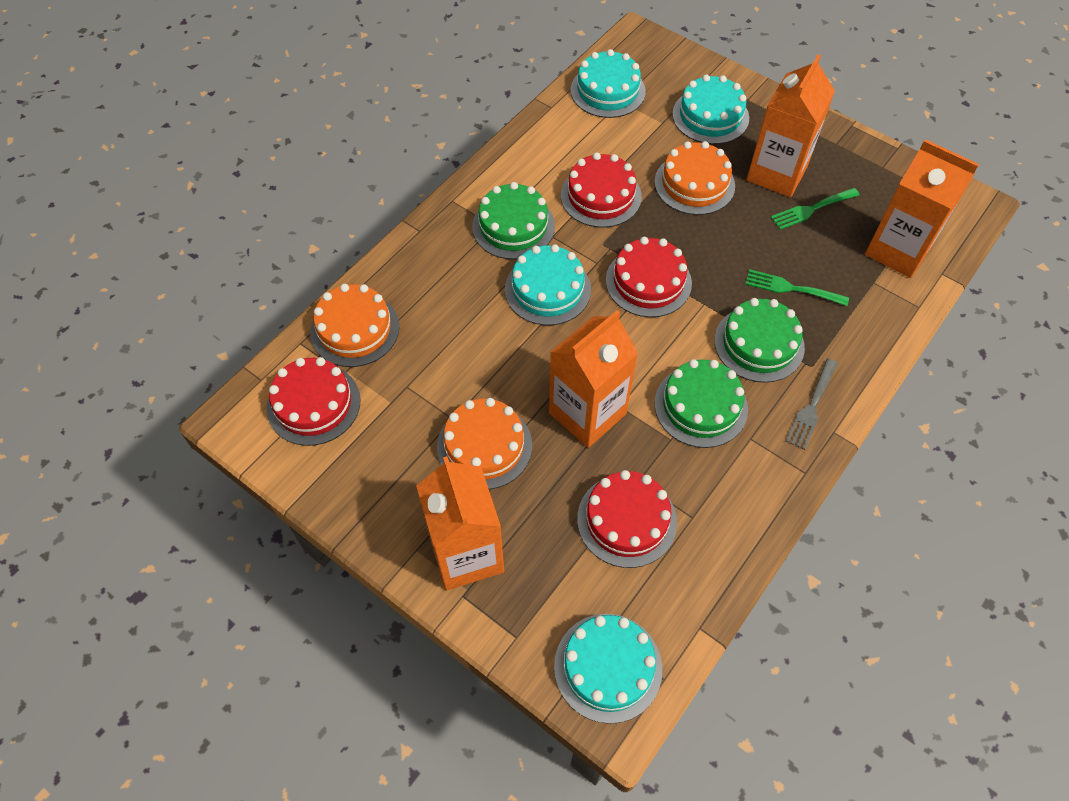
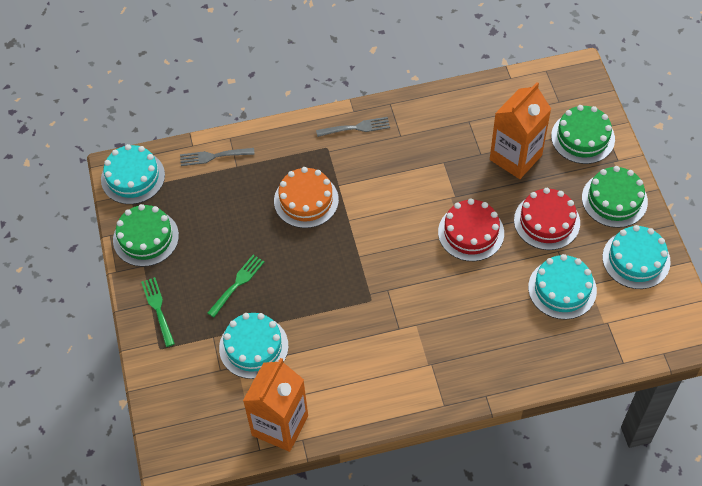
grey fork: [786,359,838,450] = 1 -> [180,148,255,166] [316,117,390,137] = 2
orange cake: [310,284,399,367] [437,398,532,489] [654,141,735,215] = 3 -> [274,167,339,228] = 1
orange carton: [416,456,504,590] [549,310,638,448] [747,54,835,197] [865,139,979,278] = 4 -> [243,358,308,452] [490,82,551,179] = 2
red cake: [267,357,361,446] [561,152,642,228] [577,470,677,568] [606,237,692,317] = 4 -> [438,199,504,261] [514,188,580,250] = 2

